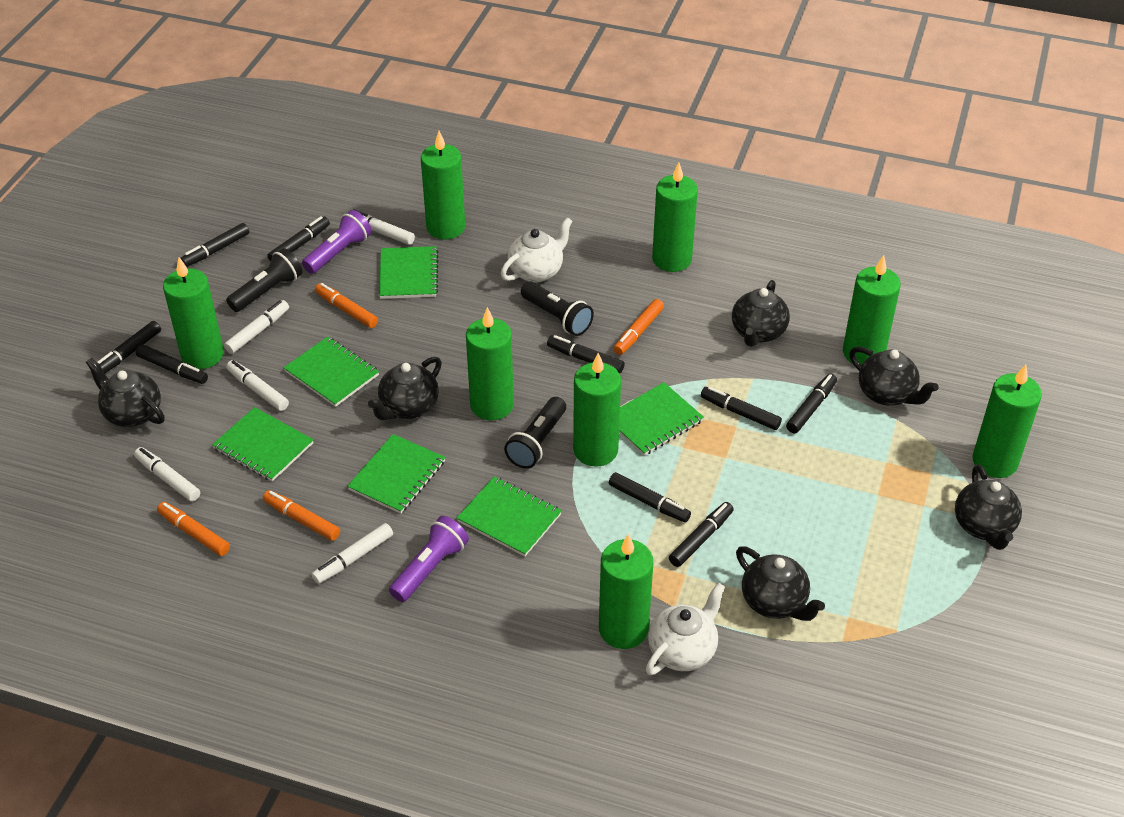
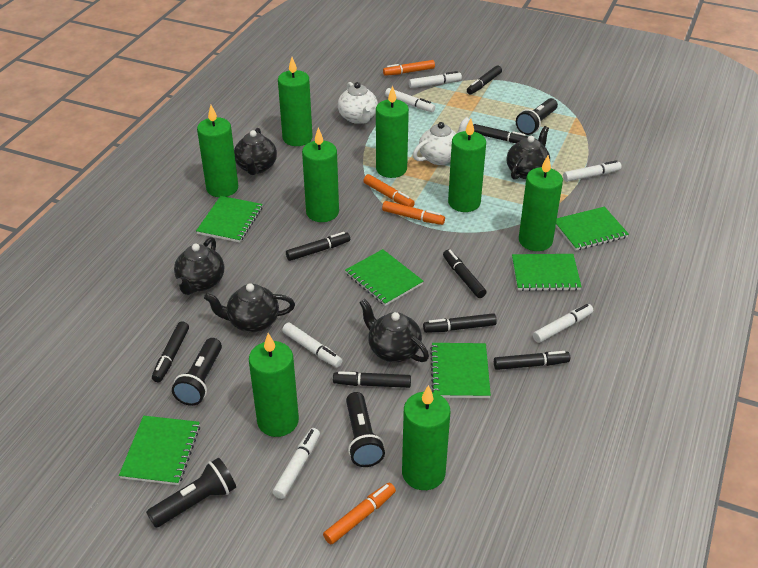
black flashlight: [226,248,303,312] [504,397,566,469] [521,282,594,336] = 3 -> [146,458,236,528] [172,338,222,406] [346,392,385,467] [516,98,558,135] = 4
black marker: [97,321,161,373] [136,344,208,384] [180,223,249,267] [267,216,330,262] [547,335,625,374] [609,472,691,523] [669,502,734,567] [701,387,782,430] [786,374,837,433] = 9 -> [152,322,189,382] [286,232,350,261] [333,371,411,388] [423,313,497,333] [443,249,487,298] [467,65,502,95] [473,124,528,143] [494,351,570,370] = 8
black teapot: [86,358,165,427] [368,357,442,420] [732,280,790,347] [736,546,825,621] [849,346,939,406] [955,465,1022,550] = 6 -> [174,237,224,295] [204,283,295,332] [234,128,277,175] [359,299,429,362] [506,126,550,180] = 5
purple flashlight: [302,210,372,274] [389,516,469,602] = 2 -> none = 0
white marker: [134,447,200,502] [224,300,289,354] [226,360,289,411] [312,523,393,584] [353,209,415,245] = 5 -> [273,428,320,499] [282,322,343,368] [385,88,435,112] [409,71,462,88] [533,304,593,343] [563,160,622,182] = 6

